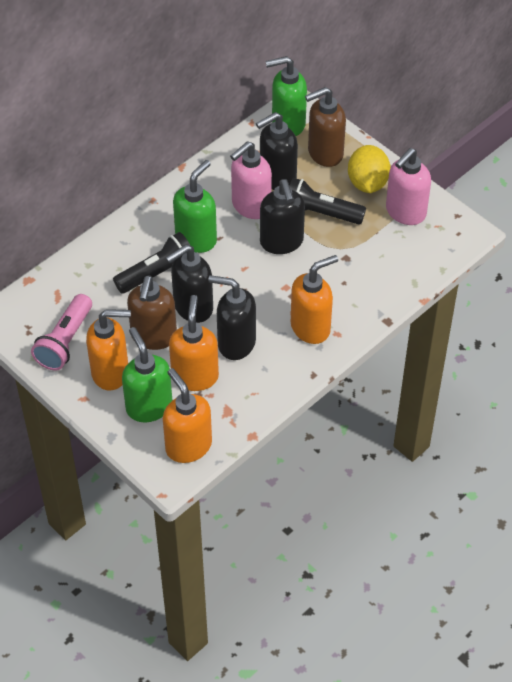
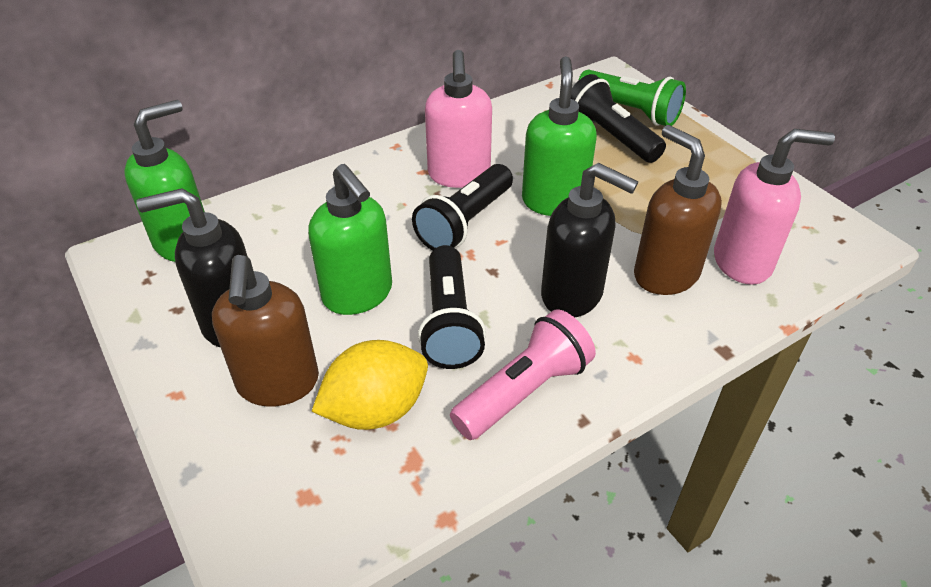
black flashlight: [113,232,191,294] [290,178,366,225] = 2 -> [412,164,513,251] [418,245,486,369] [571,74,666,163] = 3
black soap dispenser: [166,245,213,323] [208,275,256,360] [256,112,298,190] [260,179,305,254] = 4 -> [136,188,248,347] [541,163,638,317] = 2
green flashlight: none = 0 -> [578,70,686,126] = 1
orange soap dispenser: [86,309,131,391] [163,368,212,463] [169,295,219,391] [291,255,338,344] = 4 -> none = 0

